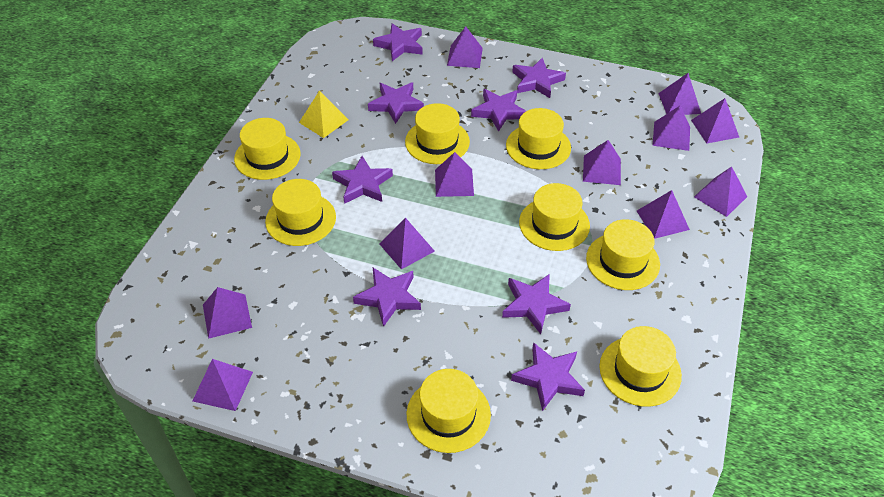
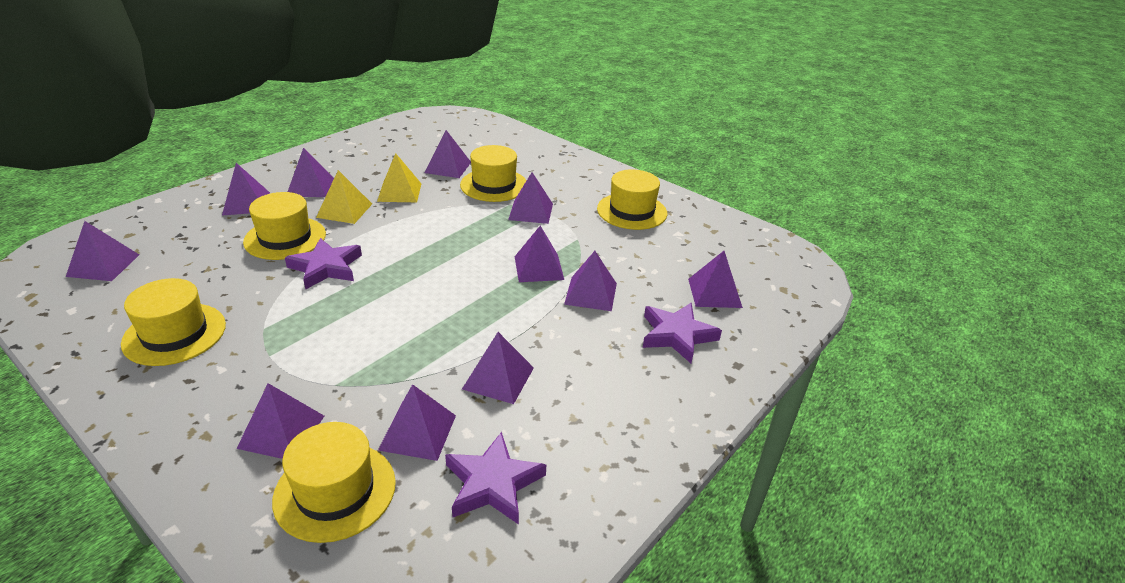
purple star: [332,156,393,204] [353,268,421,327] [368,82,424,124] [373,23,423,61] [471,89,526,132] [502,274,571,334] [511,342,585,411] [512,58,566,98] = 8 -> [285,238,362,290] [445,432,546,525] [643,303,722,363] = 3
yellow hat: [234,118,301,180] [265,179,336,246] [405,103,470,164] [407,369,491,453] [506,108,571,169] [519,183,590,251] [586,219,660,290] [599,326,682,407] = 8 -> [121,278,226,366] [243,192,326,260] [272,422,396,543] [460,145,527,202] [597,169,667,230] = 5
yellow pyramid: [299,90,348,138] = 1 -> [316,170,372,224] [377,153,421,202] = 2

